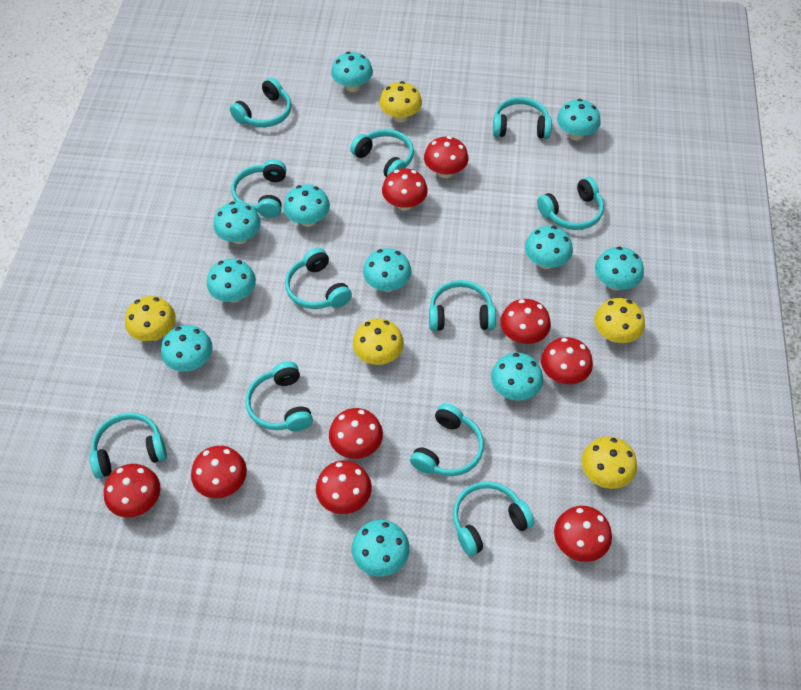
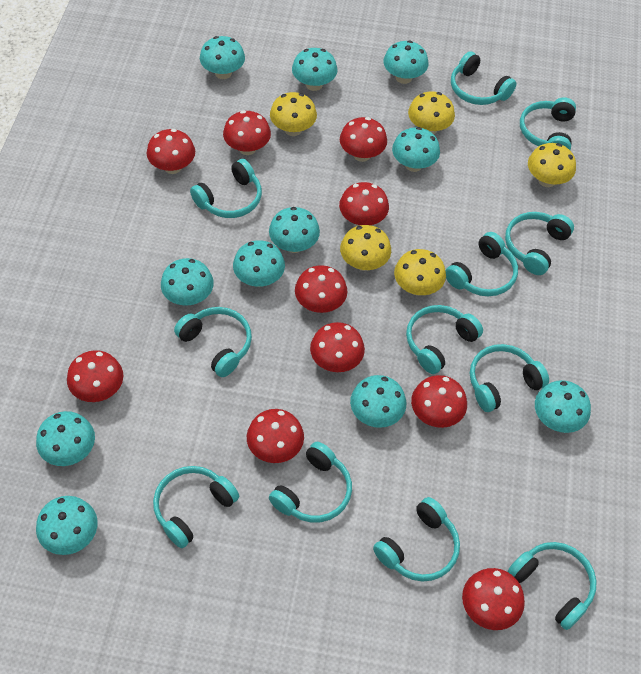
red mushroom: [104,464,160,517] [191,446,247,498] [316,461,372,514] [329,408,383,459] [382,168,428,211] [424,136,469,178] [500,299,551,344] [541,337,593,384] [554,506,612,562] = 9 -> [67,350,123,402] [147,129,195,174] [223,110,271,155] [247,409,304,463] [295,265,348,313] [310,322,365,372] [339,182,389,226] [340,117,387,162] [411,375,467,428] [462,568,525,630] = 10
turquoise headphones: [89,413,167,479] [230,77,292,127] [232,159,286,218] [245,361,313,431] [285,248,352,309] [350,129,414,177] [410,403,484,476] [429,280,496,331] [453,482,534,556] [493,97,552,139] [537,177,604,230] = 11 -> [153,466,239,548] [174,307,252,377] [190,159,262,218] [269,442,352,522] [373,497,460,582] [406,305,483,374] [446,232,518,296] [451,51,517,105] [470,344,549,412] [505,212,574,275] [508,542,596,630] [520,97,576,150] = 12

